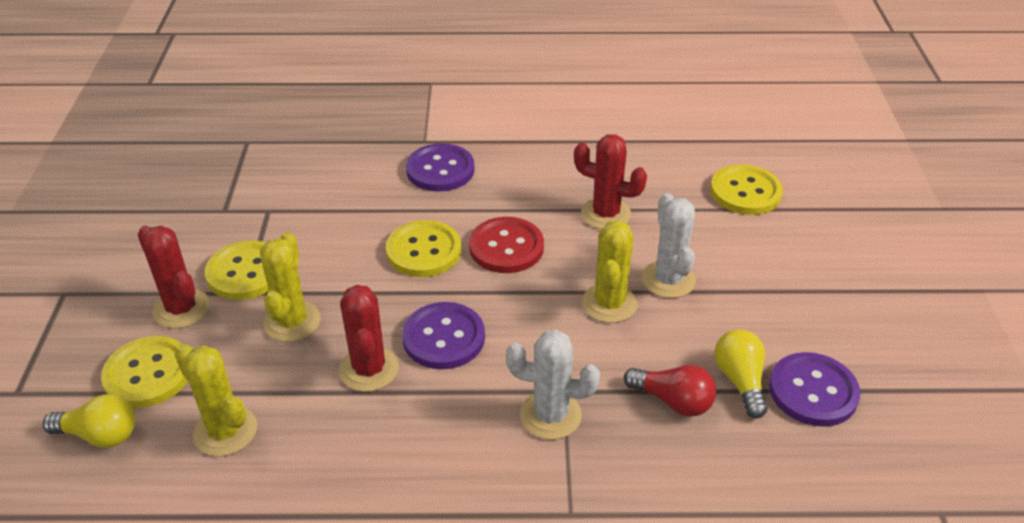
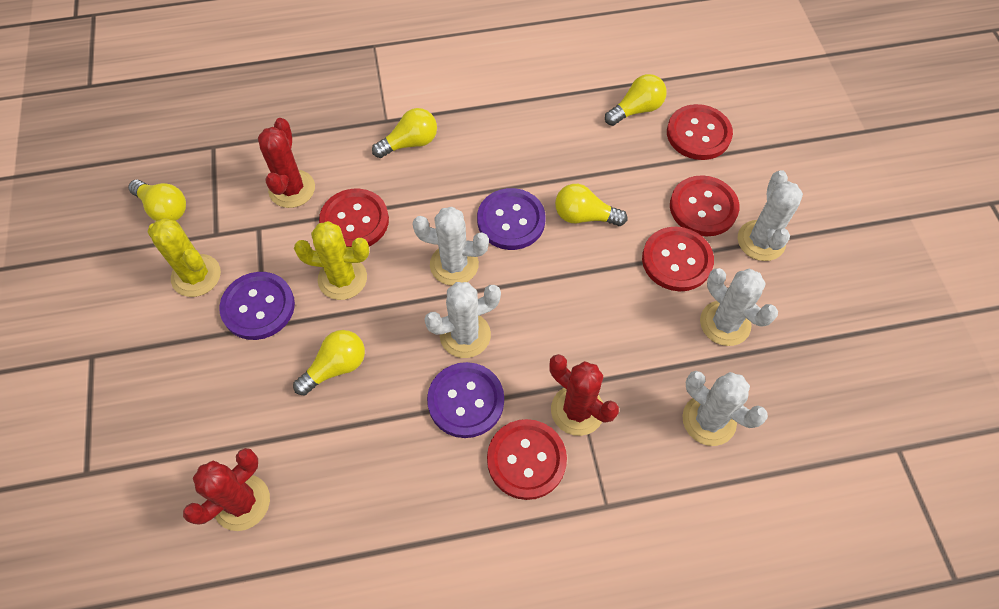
red button: [469,217,544,273] = 1 -> [319,189,389,247] [487,419,567,500] [642,227,714,291] [667,104,733,160] [670,175,739,236] = 5
red light bulb: [624,365,717,417] = 1 -> none = 0
white cactus: [506,330,600,440] [642,193,696,298] = 2 -> [412,207,489,286] [424,282,501,358] [682,371,768,446] [700,268,778,346] [738,170,803,261] = 5
yellow button: [101,336,187,408] [205,240,269,300] [386,220,461,277] [710,164,783,215] = 4 -> none = 0
yellow cactus: [175,344,257,457] [260,232,321,342] [582,220,637,323] = 3 -> [148,218,221,297] [294,221,369,300] = 2
yellow light bulb: [43,394,136,448] [714,329,768,418] = 2 -> [128,180,186,221] [293,330,365,396] [372,108,437,158] [555,184,627,226] [605,74,667,126] = 5

